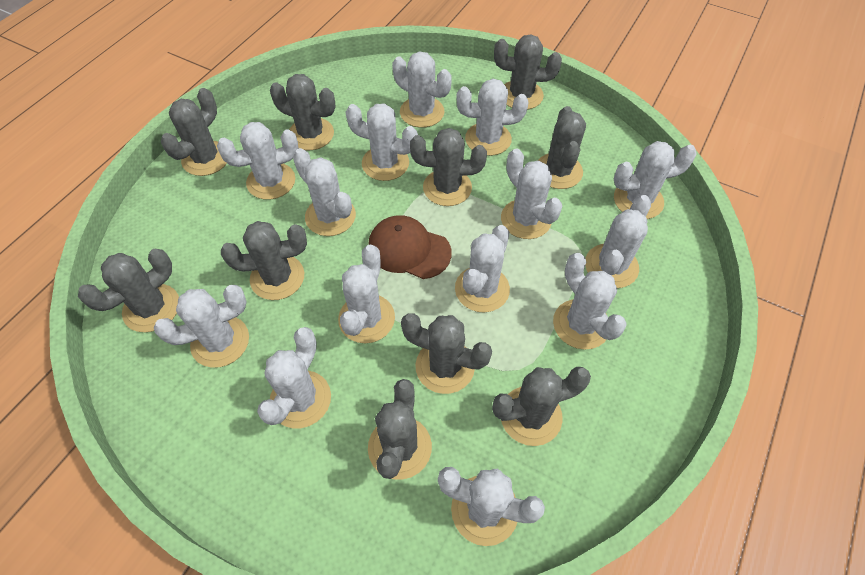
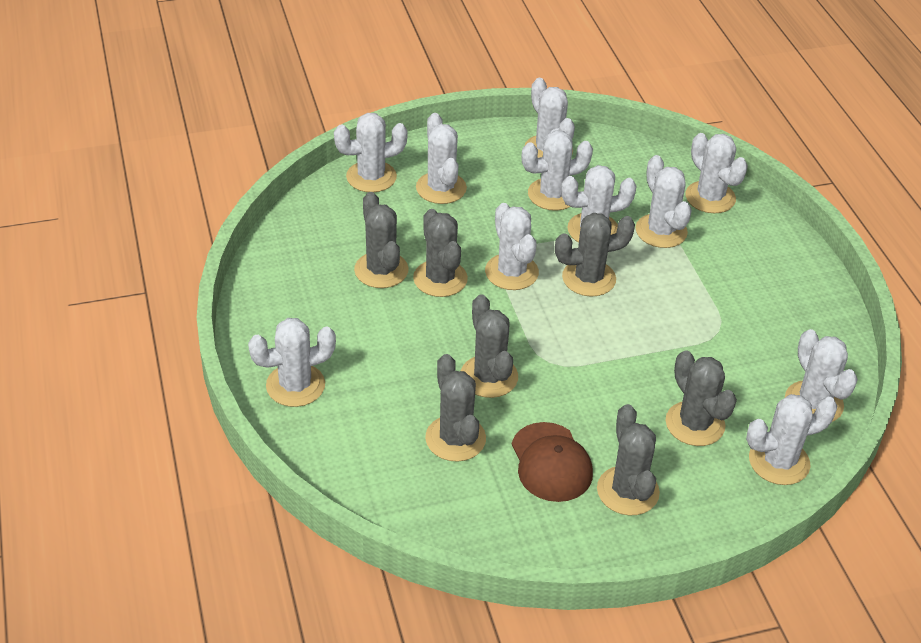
grey cactus: [78,249,179,332] [161,88,227,176] [221,221,307,300] [270,74,336,150] [368,379,432,480] [401,313,492,394] [410,128,487,206] [492,367,591,446] [494,34,562,110] [537,106,586,189] = 10 -> [354,192,409,288] [413,209,468,297] [425,354,486,462] [461,294,518,398] [555,213,635,297] [597,404,660,515] [666,350,737,446] = 7
white cactus: [154,285,249,368] [217,122,298,200] [257,327,331,428] [293,148,356,236] [338,245,395,343] [346,103,418,181] [392,51,452,128] [438,467,545,546] [455,225,510,313] [456,79,528,156] [501,149,563,239] [553,253,627,350] [585,195,651,288] [614,141,697,219] = 14 -> [248,318,336,407] [334,113,408,192] [416,113,467,204] [485,203,539,290] [522,131,593,211] [525,78,575,158] [561,165,637,243] [636,155,692,248] [685,133,748,213] [746,394,837,485] [785,329,858,422] = 11

